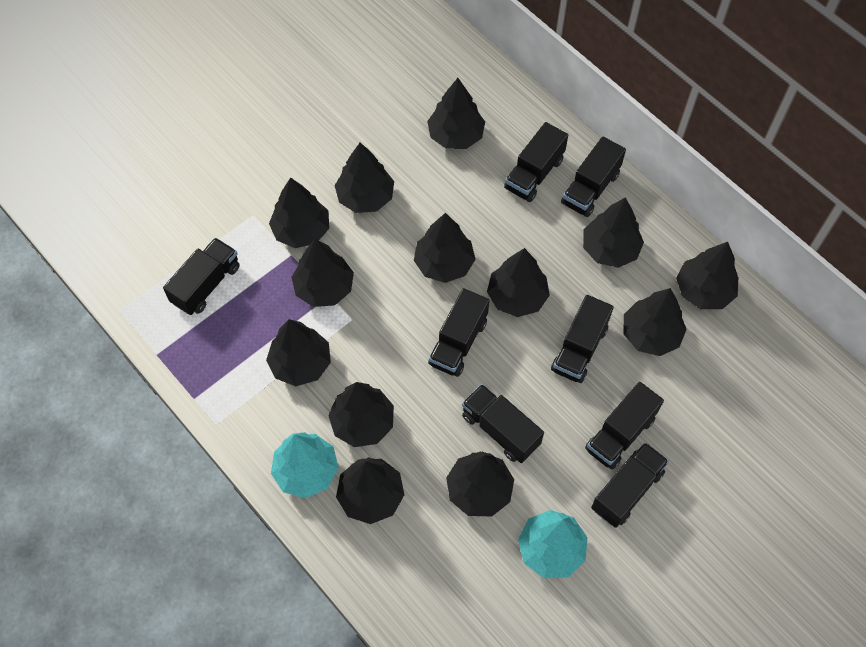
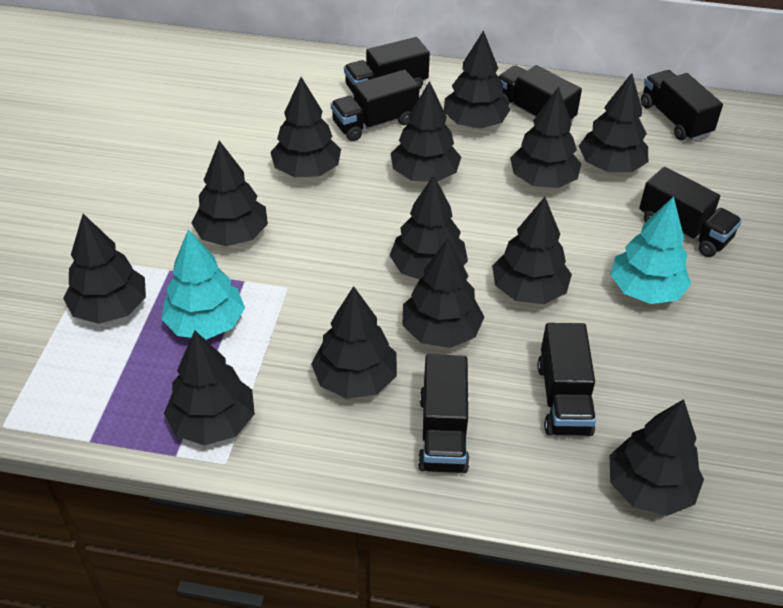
black truck: [163,238,240,315] [428,288,489,377] [462,384,544,463] [504,122,568,202] [551,295,614,383] [561,137,626,217] [585,382,664,470] [591,442,669,528] = 8 -> [331,70,420,141] [344,37,430,94] [418,354,470,473] [498,65,582,122] [537,323,596,436] [639,167,742,257] [641,70,723,141] = 7

